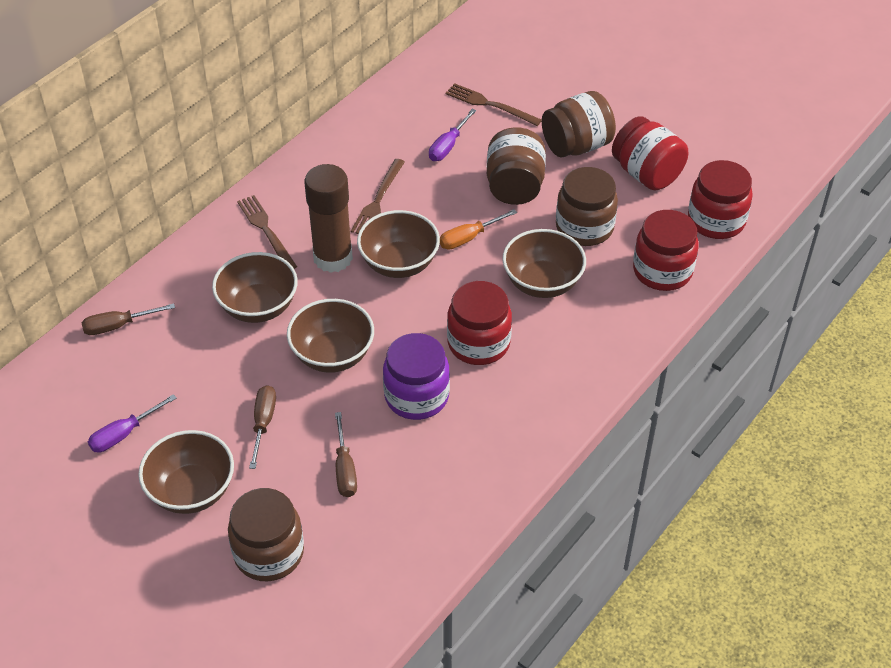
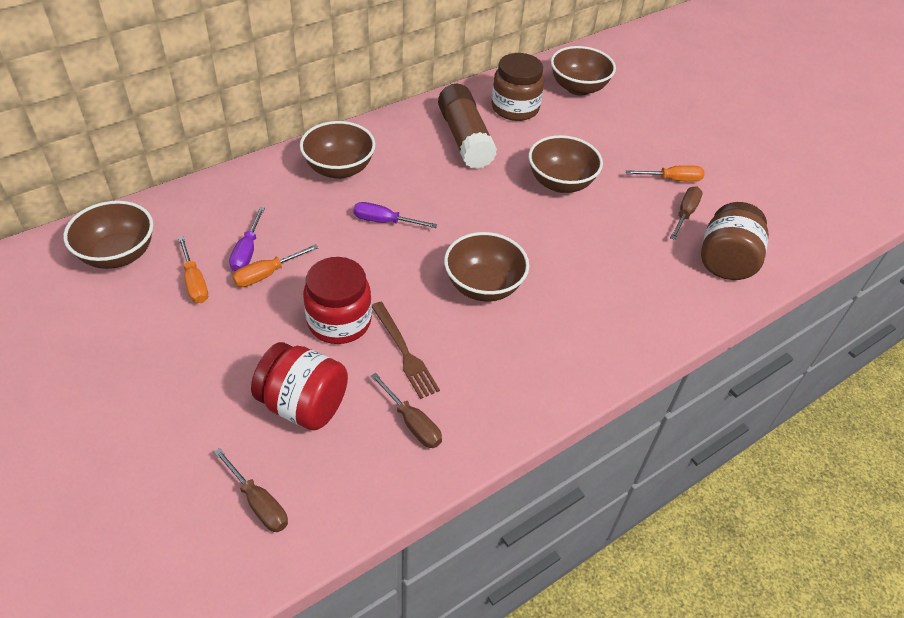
brown fork: [237,195,297,269] [351,159,405,234] [446,83,542,126] = 3 -> [372,302,440,399] = 1
brown jar: [228,488,304,581] [487,127,546,205] [542,91,616,158] [556,167,618,246] = 4 -> [492,53,544,121] [701,202,769,280] = 2
orange screwdriver: [440,209,517,250] = 1 -> [178,236,208,303] [232,244,319,287] [626,165,705,182] = 3
purple jar: [383,333,450,420] = 1 -> none = 0
red jar: [447,281,512,365] [612,116,688,190] [633,210,699,291] [688,160,753,239] = 4 -> [251,342,348,430] [303,257,372,344] = 2

